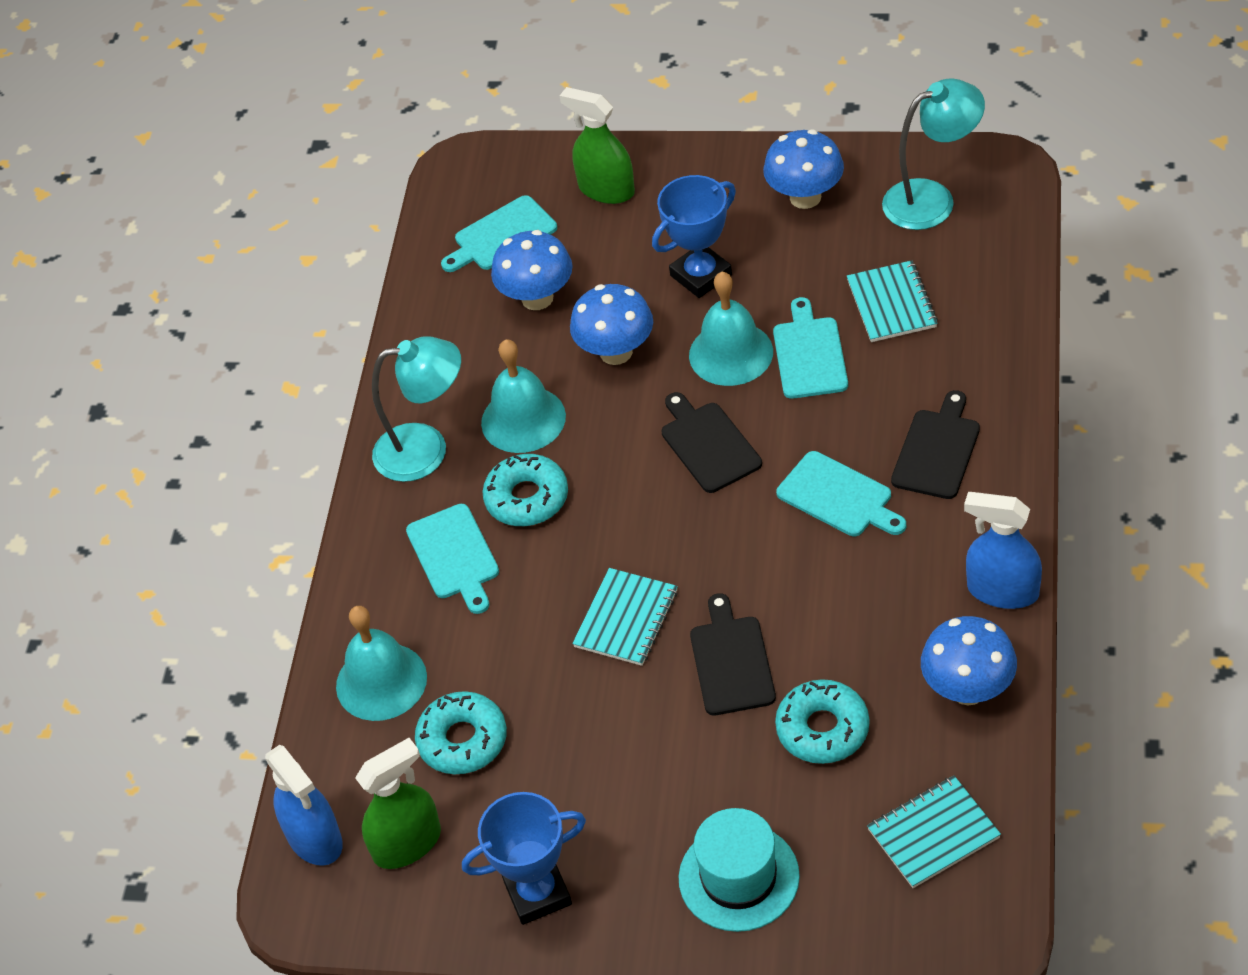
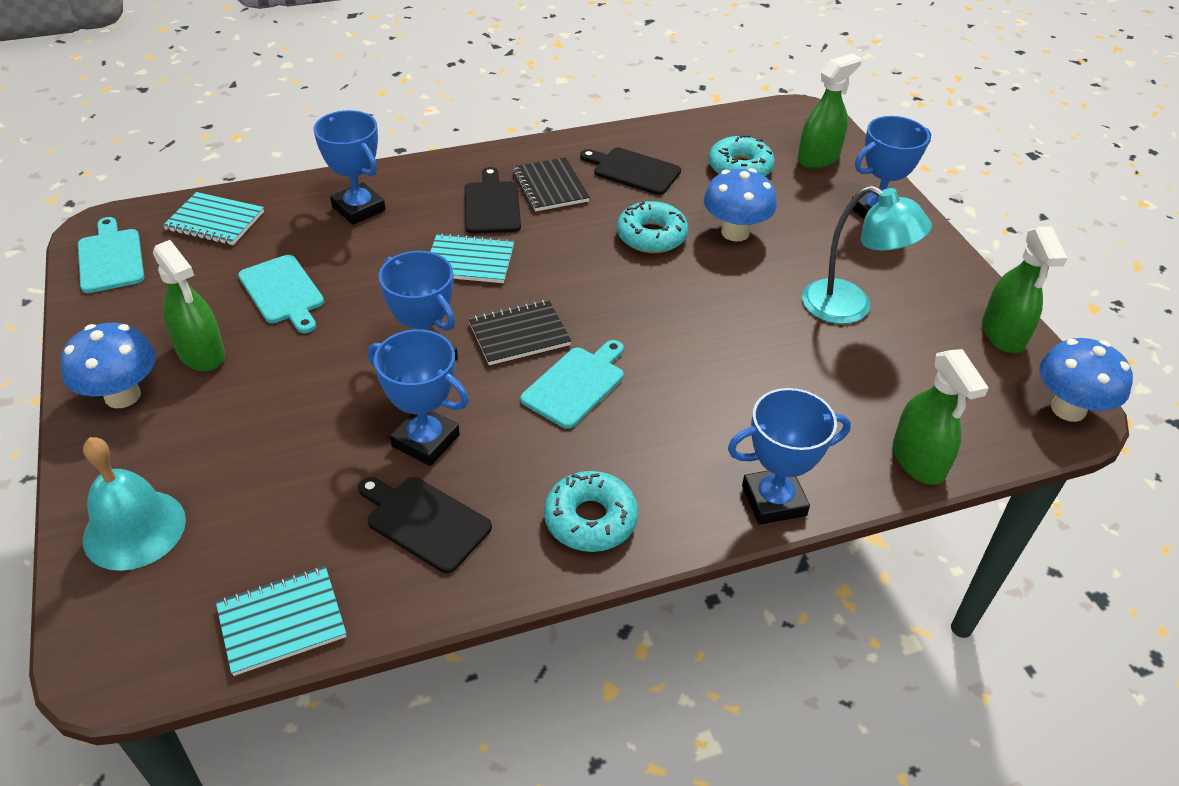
black notebook: none = 0 -> [468,299,572,365] [513,157,590,212] = 2
blue mushroom: [491,230,573,310] [570,284,653,365] [763,129,844,209] [921,616,1017,706] = 4 -> [60,323,156,408] [704,168,777,242] [1039,338,1133,422] = 3
blue spray bottle: [265,745,343,866] [964,492,1042,609] = 2 -> none = 0
blue trophy: [462,792,586,925] [652,175,736,298] = 2 -> [313,110,386,225] [368,329,469,466] [379,251,458,361] [728,388,851,525] [852,116,931,219] = 5
green spray bottle: [355,738,441,869] [560,87,635,204] = 2 -> [153,240,225,371] [798,53,862,169] [893,349,989,485] [982,227,1067,353] = 4
turquoise bell: [336,606,427,721] [481,339,566,453] [689,272,773,386] = 3 -> [83,437,186,571] = 1
turquoise cutting board: [406,504,499,614] [441,195,557,272] [773,297,848,399] [776,451,906,536] = 4 -> [78,217,144,293] [238,255,324,333] [520,340,624,429] = 3
turquoise hat: [679,808,800,932] = 1 -> none = 0
turquoise lamp: [372,336,461,482] [882,79,985,230] = 2 -> [802,185,932,324] = 1

